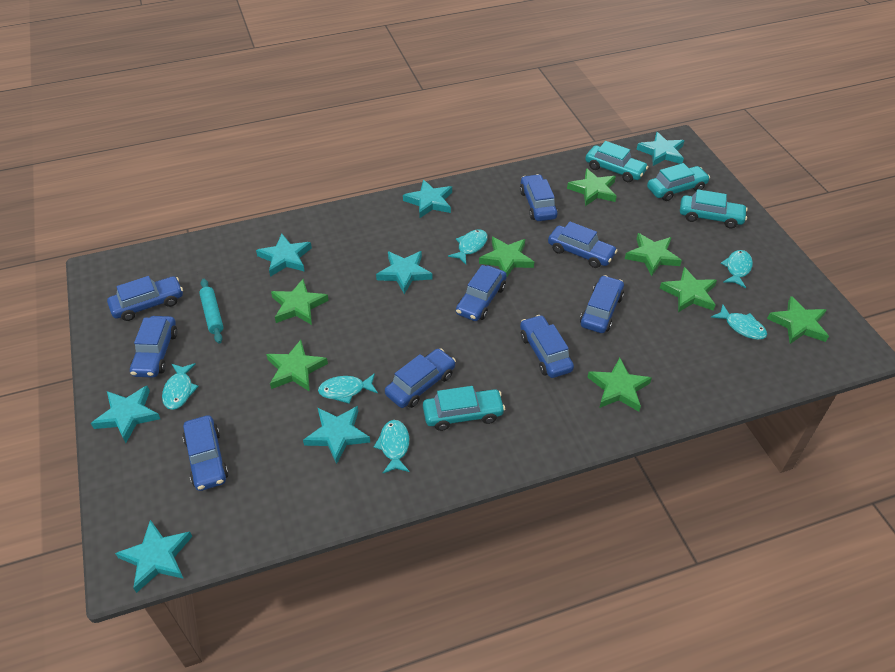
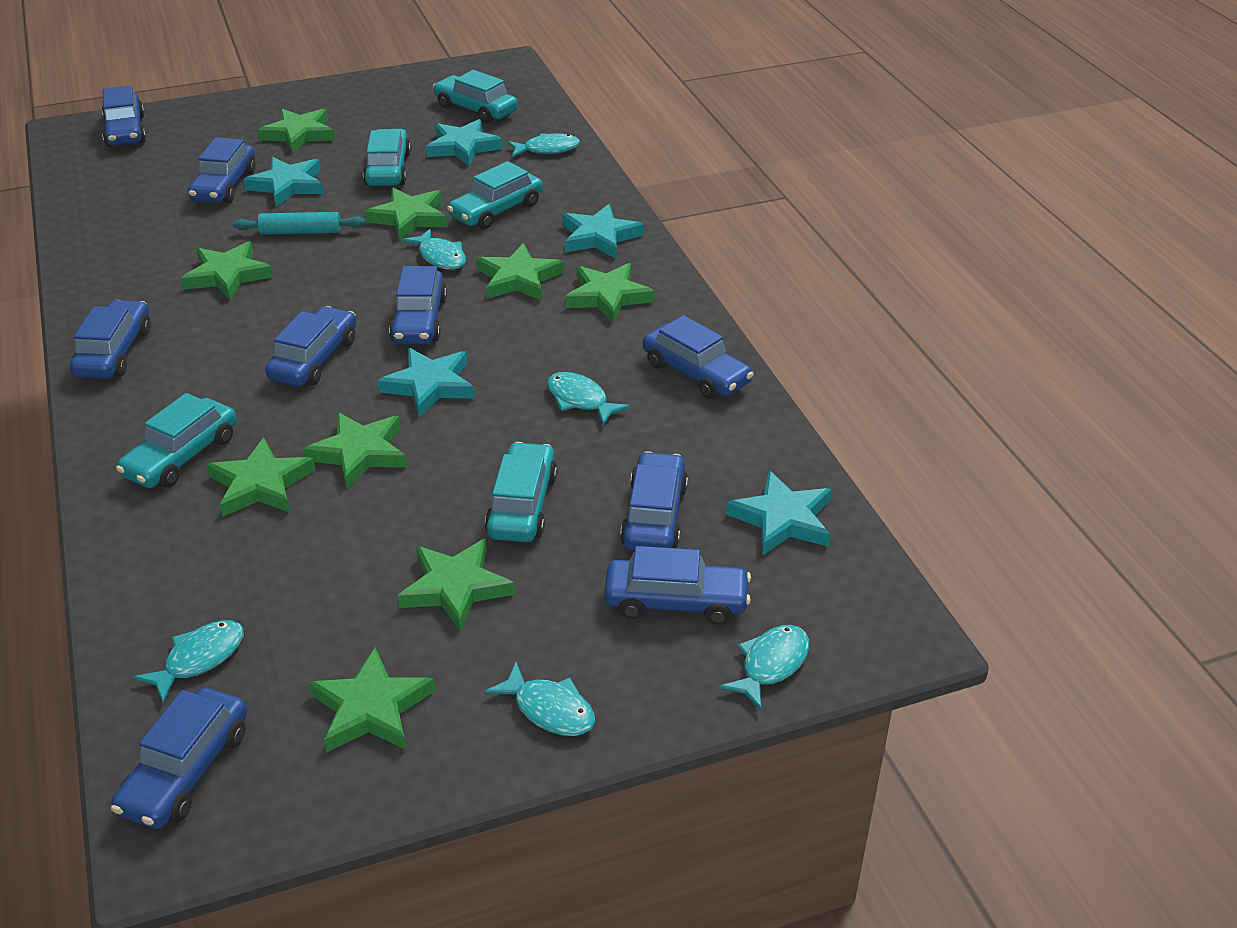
green star: [266,340,328,392] [271,279,329,325] [479,237,534,278] [567,168,617,206] [587,358,652,412] [625,233,682,276] [660,267,717,312] [767,296,829,344] = 8 -> [181,241,273,300] [207,438,315,517] [258,109,335,153] [303,412,407,489] [309,647,435,753] [365,188,447,240] [397,538,515,632] [477,243,564,301] [565,263,655,324] = 9
turquoise car: [423,386,505,431] [585,141,648,182] [647,163,710,201] [680,189,748,228] = 4 -> [116,393,237,488] [363,129,411,186] [433,70,518,123] [447,161,543,229] [485,442,558,542] = 5
turquoise star: [91,386,160,443] [115,520,192,593] [256,234,312,277] [303,406,370,464] [376,251,432,294] [403,180,452,218] [636,132,684,166] = 7 -> [243,157,324,207] [377,348,475,417] [426,119,503,166] [562,204,644,259] [726,471,832,555] = 5

